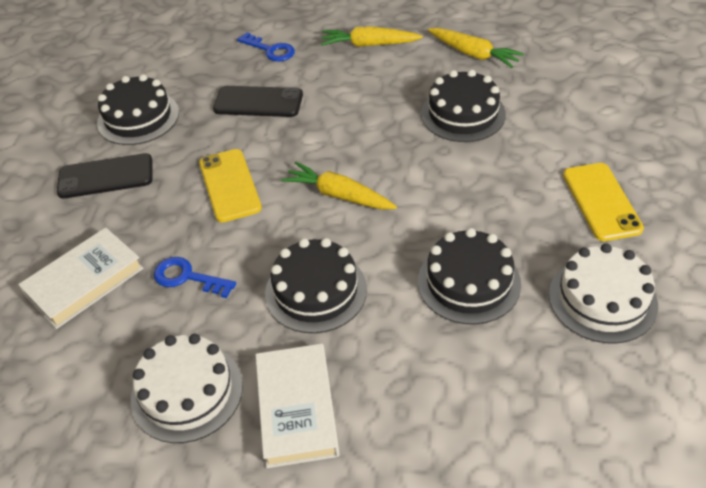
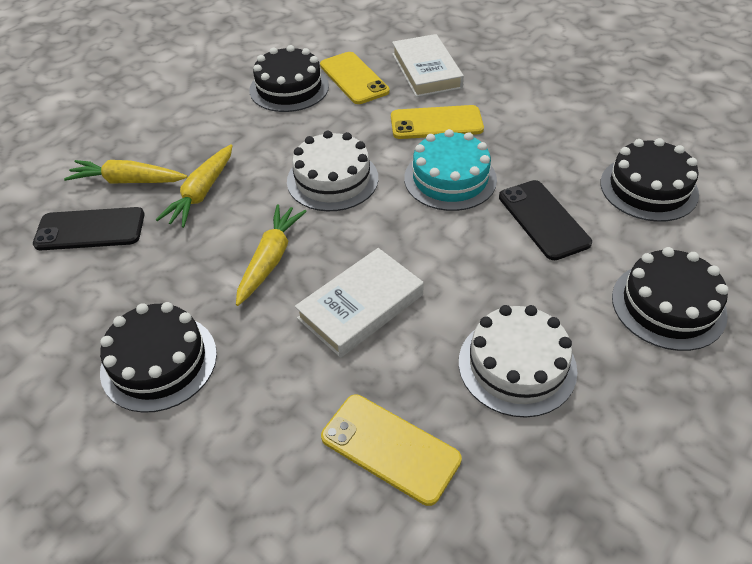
blue key: [154,257,236,298] [237,32,295,61] = 2 -> none = 0
turquoise cake: none = 0 -> [404,129,497,211] = 1
yellow phone: [199,149,262,222] [563,163,644,241] = 2 -> [320,52,390,104] [321,394,462,506] [391,105,484,139] = 3

